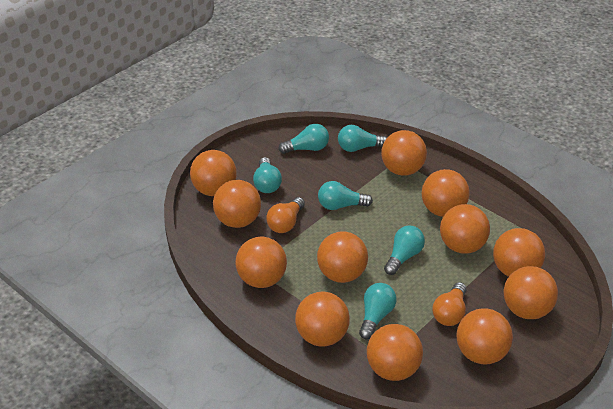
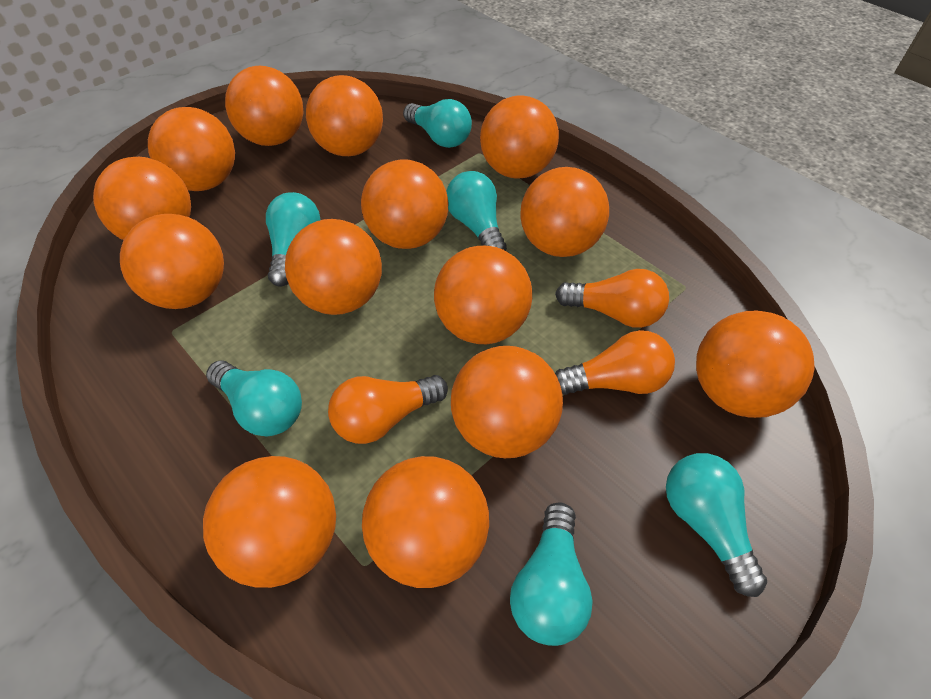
orange ball: [190,150,237,196] [213,180,261,228] [236,237,287,288] [295,292,350,347] [317,231,368,283] [367,324,423,381] [381,130,427,176] [421,169,470,217] [440,204,490,254] [456,308,513,364] [493,228,545,277] [504,266,558,319] = 12 -> [93,157,191,240] [120,214,224,309] [148,107,235,191] [203,456,336,588] [225,66,303,146] [285,219,382,315] [306,75,383,156] [361,159,448,249] [362,456,489,588] [434,246,532,344] [451,346,563,458] [480,95,559,179] [520,167,609,257] [696,311,815,418] = 14
orange light bulb: [266,197,305,233] [432,282,467,326] = 2 -> [328,375,448,444] [555,269,669,328] [555,330,675,395] = 3

